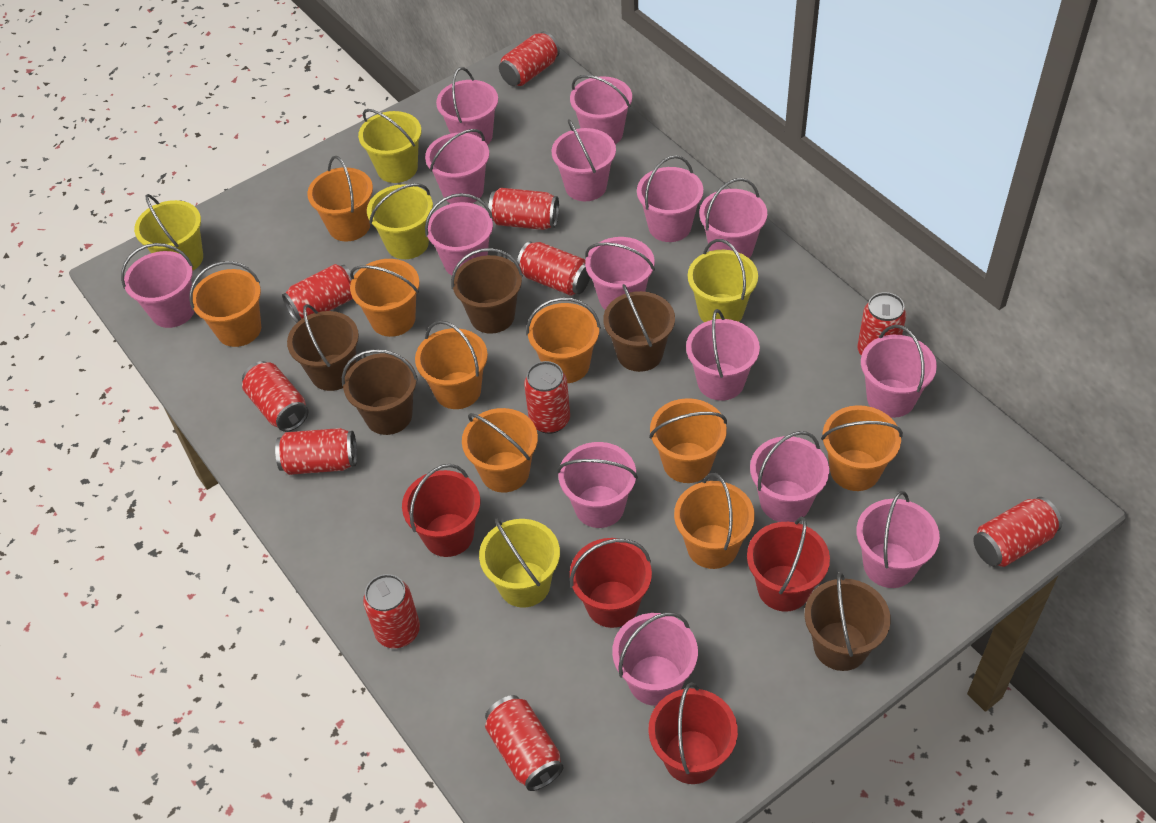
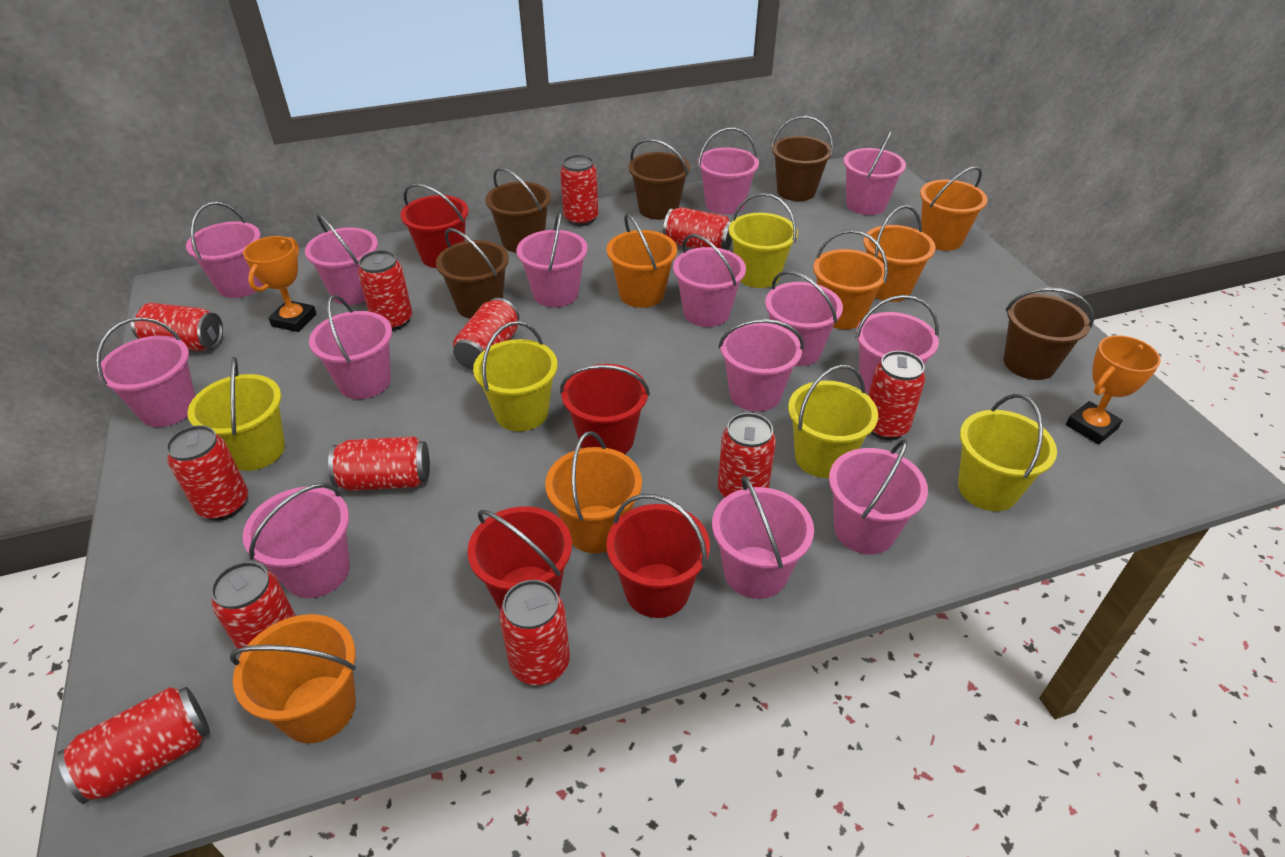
orange bucket: [190,261,261,347] [307,156,373,241] [350,259,420,337] [415,321,488,409] [462,408,538,493] [526,297,601,383] [649,398,727,483] [674,473,755,569] [821,405,903,491] = 9 -> [230,614,356,743] [545,431,642,553] [606,214,677,308] [813,230,888,329] [863,205,936,302] [920,166,987,251] = 6
orange trophy: none = 0 -> [243,236,316,332] [1066,335,1161,445] = 2
pink bucket: [121,243,195,328] [425,129,489,204] [425,193,493,275] [436,67,498,145] [552,119,616,201] [557,442,638,528] [570,75,632,144] [585,237,655,310] [612,612,698,706] [637,155,703,242] [686,309,760,401] [699,178,767,258] [750,431,829,522] [856,491,940,588] [861,325,937,418] = 15 -> [96,317,195,427] [186,202,263,298] [243,483,350,598] [305,214,378,305] [309,295,392,399] [517,211,588,307] [673,234,746,327] [698,128,759,215] [712,476,814,599] [718,319,804,412] [765,271,843,366] [829,439,928,554] [843,131,906,215] [855,295,939,394] = 14
red can: [242,361,308,432] [275,428,357,475] [282,264,353,323] [363,574,420,648] [485,695,564,791] [488,188,559,230] [499,32,560,86] [517,241,590,296] [524,361,570,434] [857,292,906,356] [973,497,1062,567] = 11 -> [57,687,210,804] [131,303,223,351] [166,425,248,521] [211,562,296,655] [328,436,430,491] [358,250,412,331] [453,298,519,370] [499,580,570,685] [560,155,598,226] [663,207,732,250] [718,413,776,497] [868,351,925,440] = 12

